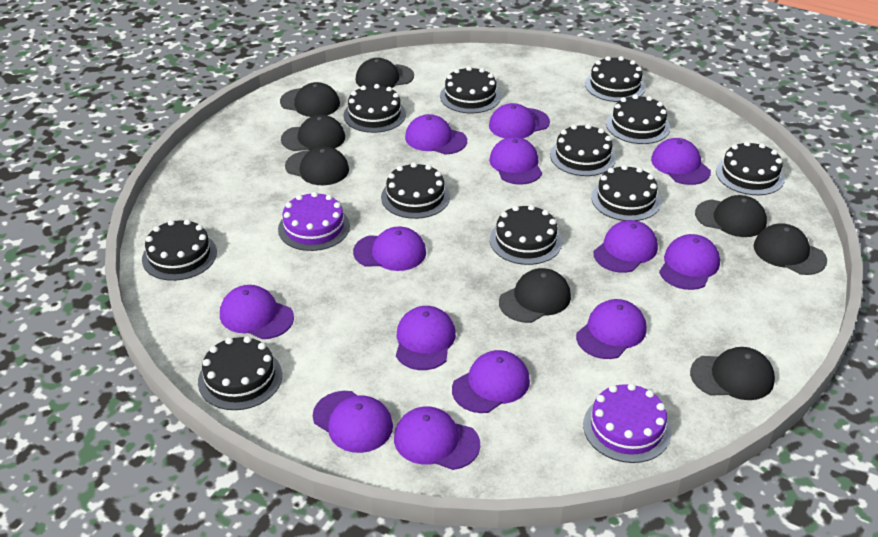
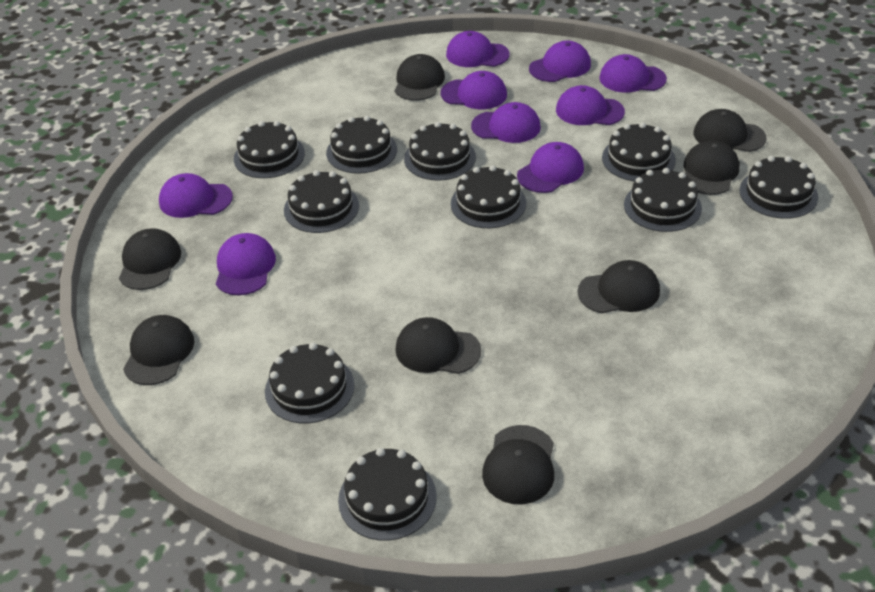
black cake: [142,219,217,281] [198,336,282,410] [343,84,406,133] [381,162,450,219] [440,66,501,113] [490,205,562,265] [550,124,616,176] [585,56,646,102] [591,165,661,221] [606,94,670,144] [716,141,785,195] = 11 -> [234,121,305,178] [265,343,354,423] [284,170,359,233] [326,116,397,174] [338,448,437,541] [404,122,476,181] [451,165,526,228] [602,122,676,181] [624,168,702,232] [740,156,818,219] = 10
purple cake: [278,192,350,251] [583,383,672,463] = 2 -> none = 0
purple cap: [220,285,294,339] [313,391,393,453] [353,226,426,271] [394,406,480,470] [396,306,456,370] [405,114,467,155] [452,350,530,413] [489,103,550,139] [489,137,542,185] [576,299,647,359] [594,220,658,273] [651,138,711,185] [659,234,720,290] = 13 -> [159,173,233,218] [216,233,276,295] [441,71,507,109] [446,31,510,67] [471,102,541,143] [517,142,584,193] [529,41,591,82] [556,85,625,125] [599,54,667,93] = 9

